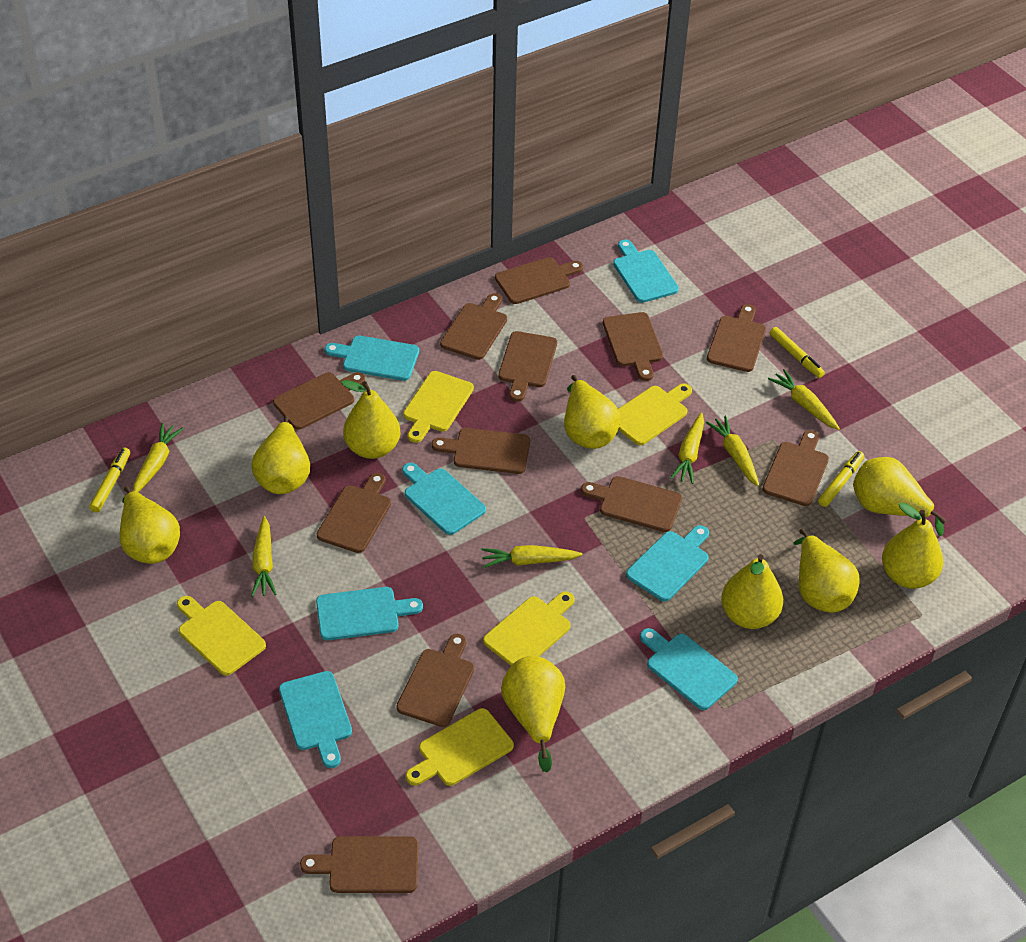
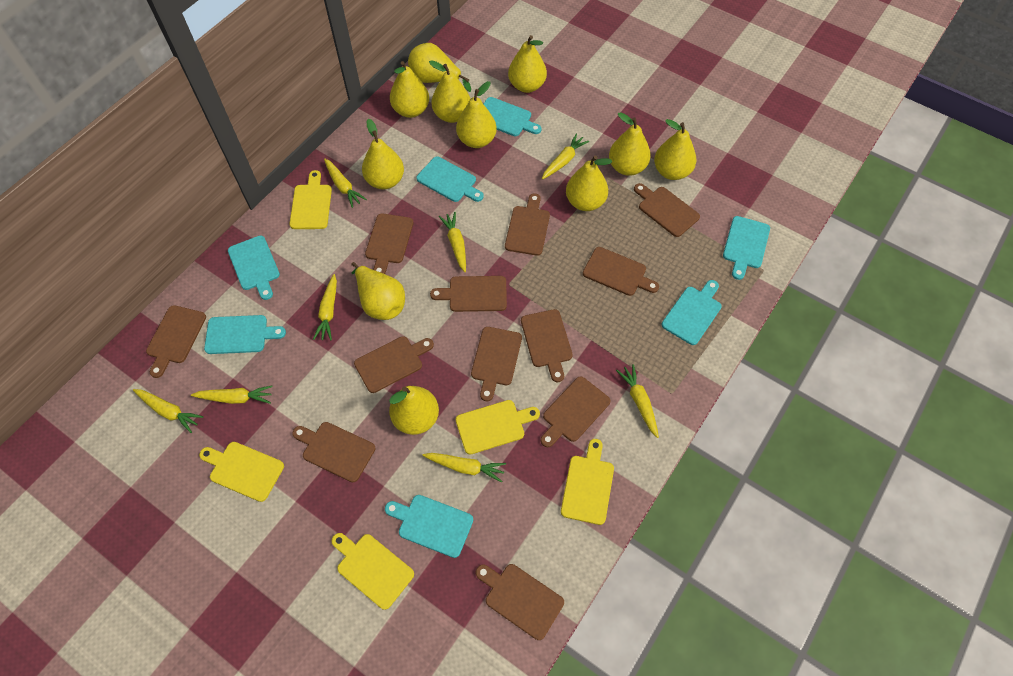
yellow carrot: [133,423,184,492] [251,516,277,597] [481,545,583,568] [670,413,704,484] [706,416,759,486] [768,369,840,430] = 6 -> [133,389,203,433] [191,386,273,404] [313,274,337,341] [324,159,367,208] [423,453,506,483] [439,212,466,272] [542,133,589,180] [616,364,659,438] = 8
yellow marker: [89,448,130,512] [770,327,825,378] [818,451,864,507] = 3 -> none = 0
yellow pear: [120,486,180,564] [251,416,310,494] [341,380,401,459] [501,656,565,773] [564,375,620,449] [721,554,783,629] [794,528,860,613] [853,457,946,536] [882,503,943,589] = 9 -> [351,262,405,320] [362,119,404,189] [389,386,439,435] [390,61,429,118] [408,43,471,92] [429,60,470,123] [456,81,497,148] [508,35,547,93] [566,156,612,211] [609,112,651,176] [654,119,696,180] = 11

